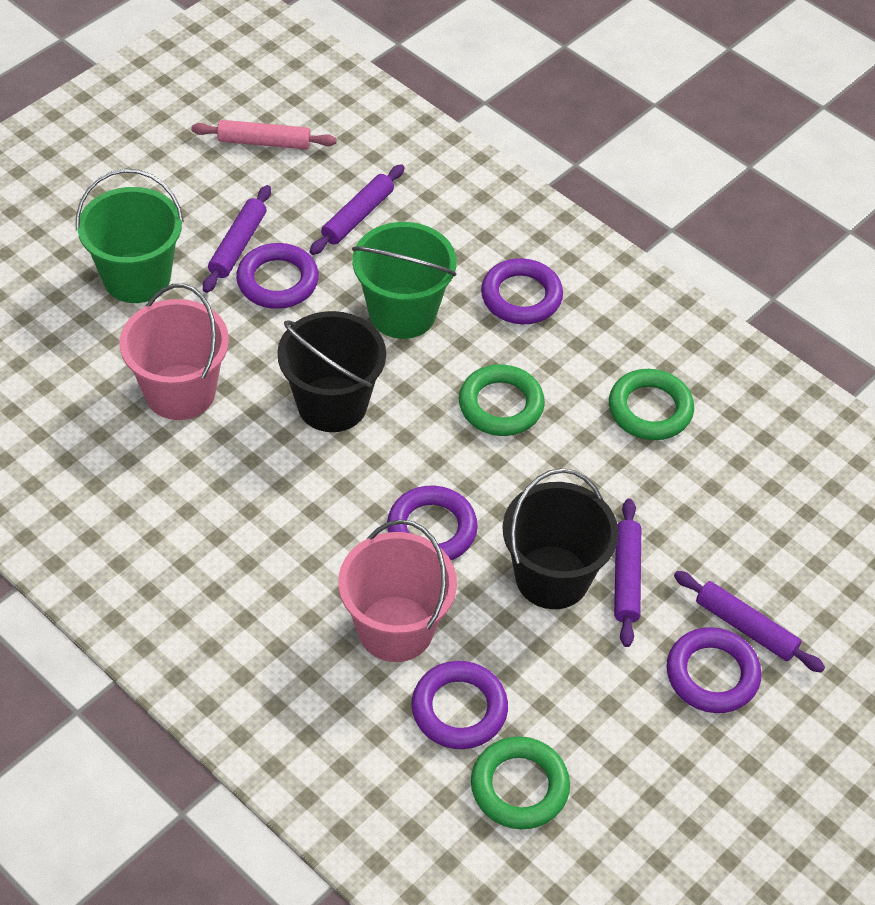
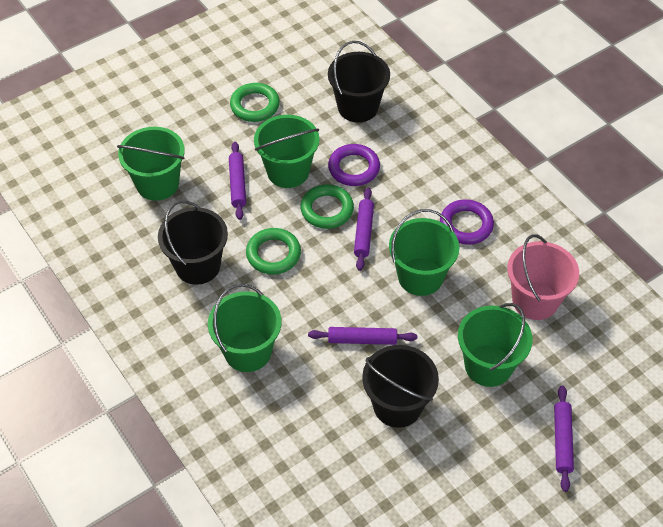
black bucket: [277,311,386,432] [502,468,618,609] = 2 -> [158,200,228,285] [328,41,390,122] [362,345,439,428] = 3
green bucket: [76,169,184,303] [352,222,457,339] = 2 -> [117,127,185,201] [208,284,281,372] [254,115,319,188] [389,209,459,296] [458,303,532,387] = 5
pink bucket: [120,284,229,420] [338,519,457,662] = 2 -> [507,234,579,320] = 1
pink rolling pin: [191,120,337,149] = 1 -> none = 0
purple ring: [236,243,319,309] [387,486,478,560] [411,661,508,749] [481,258,563,324] [667,627,762,713] = 5 -> [328,144,380,186] [440,199,494,245] = 2

